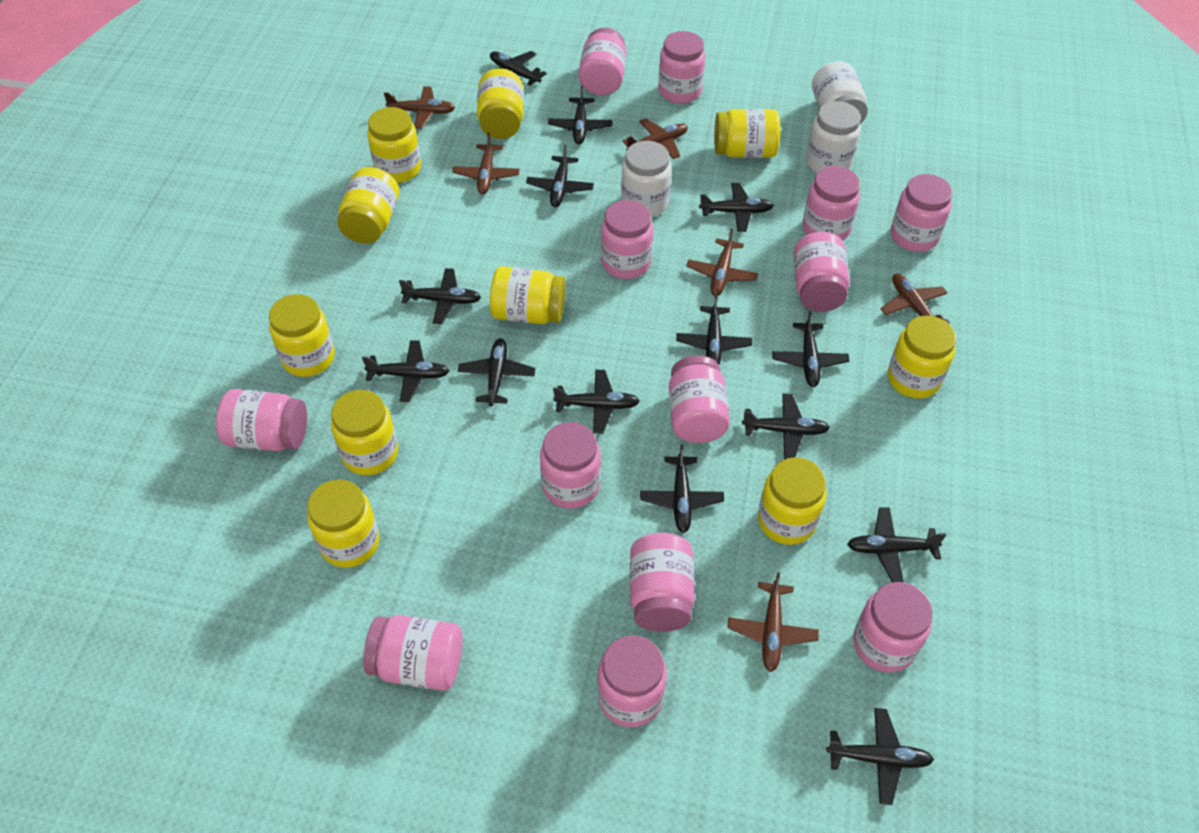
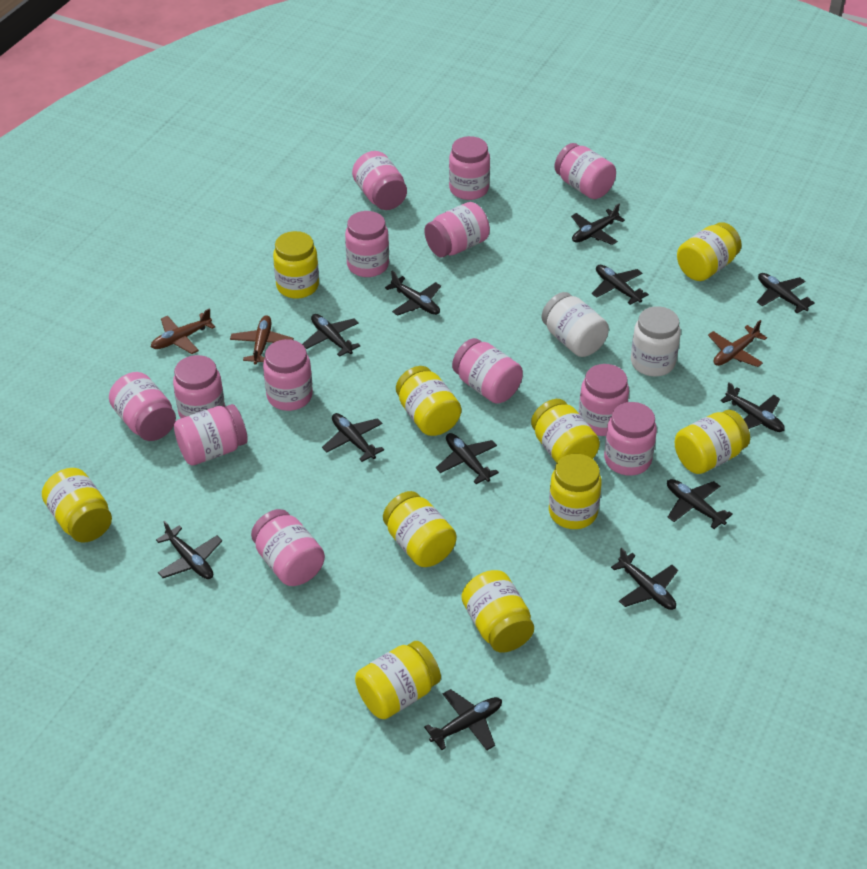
black plane: [362,340,449,402] [399,268,481,324] [458,338,535,406] [490,51,547,86] [526,144,594,207] [548,86,613,144] [553,370,640,434] [640,444,724,533] [676,294,752,364] [699,183,774,232] [742,394,830,459] [772,311,849,387] [826,708,934,805] [847,508,946,583] = 14 -> [156,521,222,579] [302,314,360,357] [322,413,384,462] [385,271,441,316] [424,689,502,750] [436,433,499,484] [571,204,625,245] [592,265,649,305] [611,548,678,610] [667,479,733,529] [720,383,785,432] [757,273,815,313] = 12
brown plane: [384,86,455,129] [452,132,520,194] [623,118,688,159] [686,229,759,296] [727,572,819,672] [880,273,950,323] = 6 -> [151,309,215,354] [230,315,294,365] [708,320,767,367] = 3
white jar: [621,141,672,217] [806,101,861,173] [812,61,868,124] = 3 -> [542,292,609,357] [631,306,681,377] = 2

